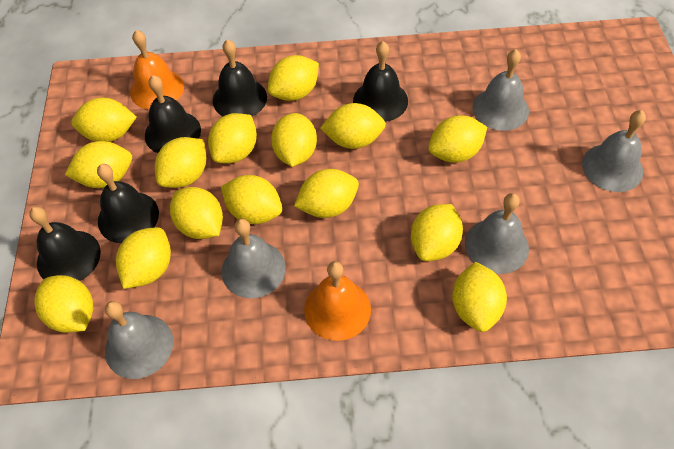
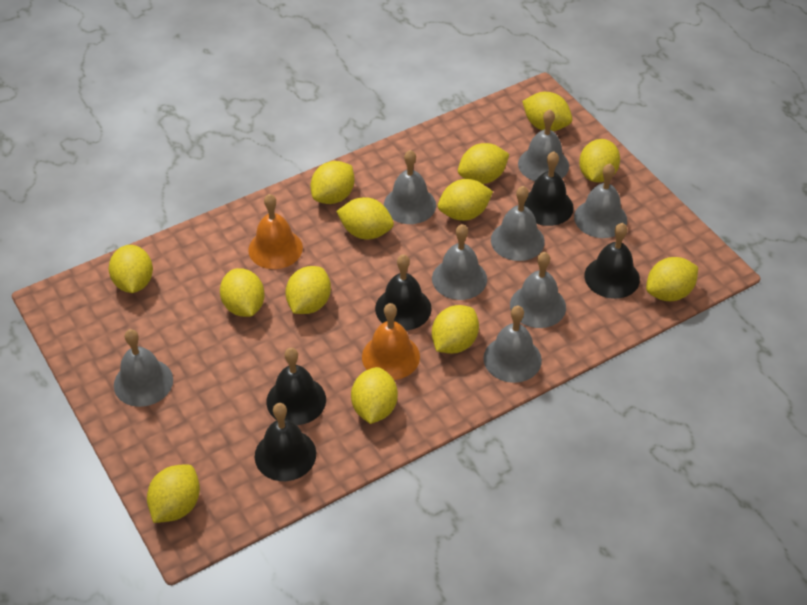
grey bell: [105,301,173,379] [222,219,286,298] [465,193,529,274] [473,49,529,131] [582,110,646,192] = 5 -> [114,329,173,407] [384,150,436,224] [432,224,487,300] [483,306,542,383] [491,186,545,261] [510,252,566,328] [518,109,569,181] [574,164,627,238] = 8
yellow lemon: [34,275,93,333] [65,141,132,188] [71,98,137,142] [116,227,171,289] [155,137,206,188] [170,187,223,239] [208,113,257,164] [221,175,282,224] [268,55,319,101] [271,113,317,167] [294,169,359,218] [320,103,386,149] [411,204,463,261] [428,115,487,163] [452,262,507,332] = 15 -> [109,245,153,293] [147,464,200,523] [220,268,265,317] [285,266,331,314] [311,161,354,204] [336,197,394,240] [351,367,398,424] [432,305,479,354] [438,179,493,221] [458,143,509,184] [522,92,572,131] [579,139,620,183] [646,257,698,301] = 13

